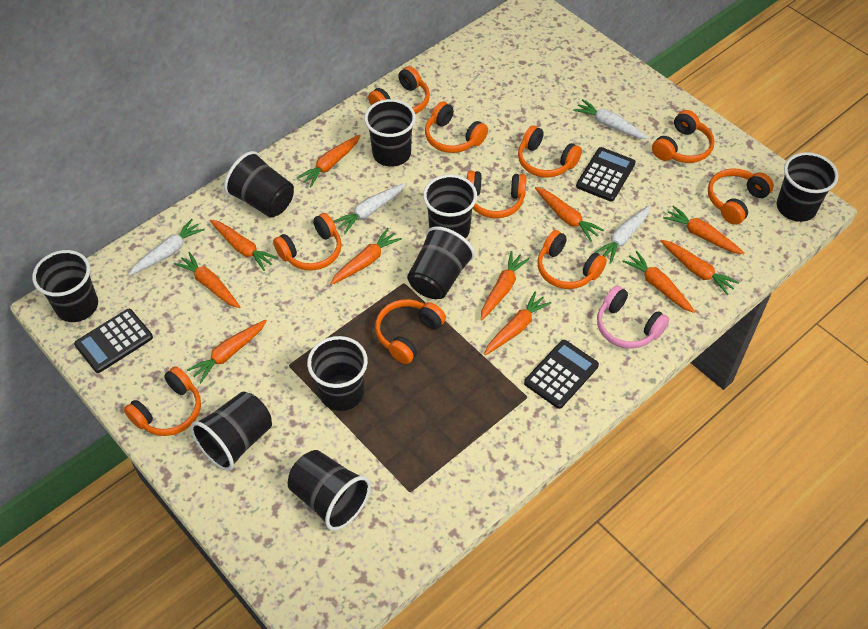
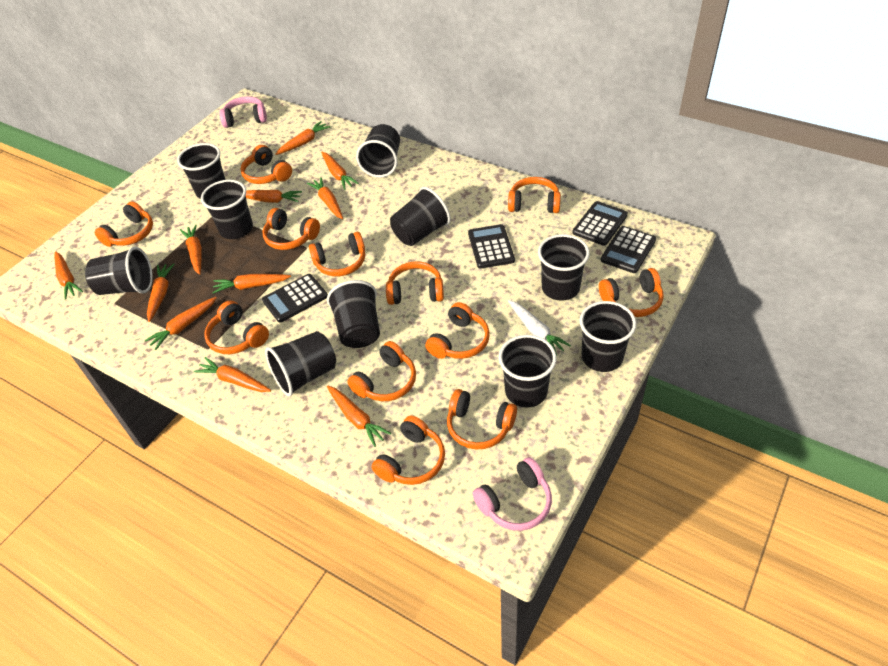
black calculator: [74,309,153,373] [524,340,599,409] [576,147,636,201] = 3 -> [262,274,328,323] [468,224,515,269] [573,201,628,246] [601,226,656,273] = 4
black cup: [32,250,98,322] [190,392,272,471] [224,151,294,218] [288,450,371,531] [307,336,368,411] [364,99,416,167] [407,226,475,299] [423,175,477,239] [777,152,839,222] = 9 -> [85,247,153,295] [177,143,226,199] [201,180,253,239] [265,331,336,396] [327,280,380,348] [356,124,400,178] [390,187,451,246] [499,335,557,408] [538,234,590,301] [579,301,637,372] = 10
orange headphones: [124,366,201,436] [273,213,341,270] [368,66,430,114] [375,299,446,364] [425,102,488,153] [467,171,527,218] [518,125,582,178] [537,230,607,289] [652,110,715,163] [708,168,774,225] = 10 -> [95,201,153,247] [204,300,269,354] [240,145,292,184] [262,208,320,250] [309,232,365,276] [347,341,416,401] [372,415,445,485] [386,261,444,305] [425,302,490,359] [447,389,517,449] [508,177,561,213] [599,268,664,317] = 12
pink headphones: [597,285,669,349] = 1 -> [219,96,267,128] [473,457,552,531] = 2
white carrot: [128,219,205,276] [333,184,405,234] [573,99,649,139] [594,205,651,264] = 4 -> [508,300,571,356] = 1

